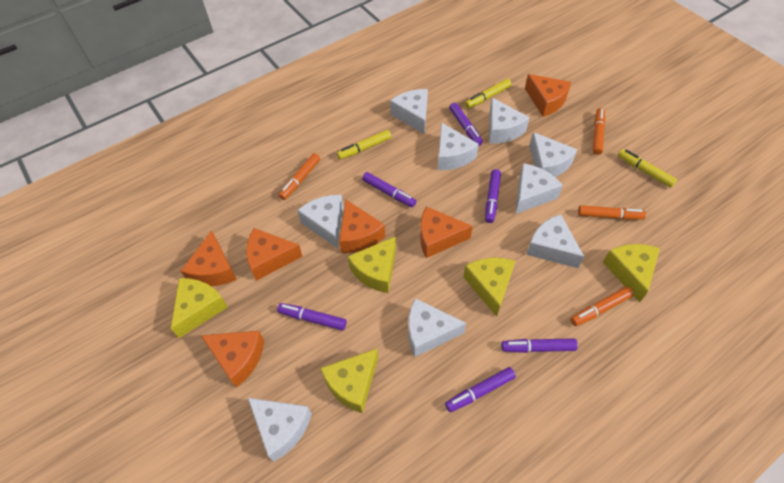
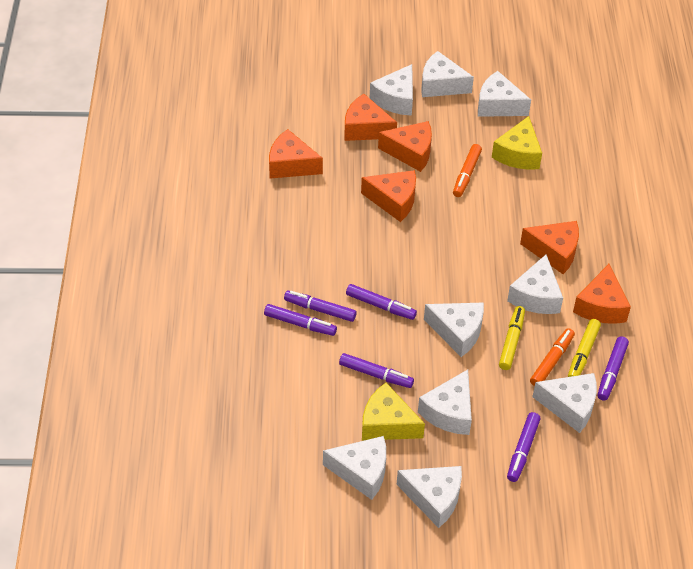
orange marker: [279,153,320,200] [570,287,634,326] [578,205,646,220] [592,108,605,155] = 4 -> [453,144,482,197] [530,328,575,386] = 2
yellow cheese: [171,278,228,338] [320,349,378,414] [348,236,396,293] [463,258,515,317] [603,244,660,303] = 5 -> [362,383,425,440] [492,116,542,170] = 2
yellow marker: [337,130,391,160] [465,79,512,109] [618,149,677,188] = 3 -> [499,306,525,370] [568,319,601,377] = 2

